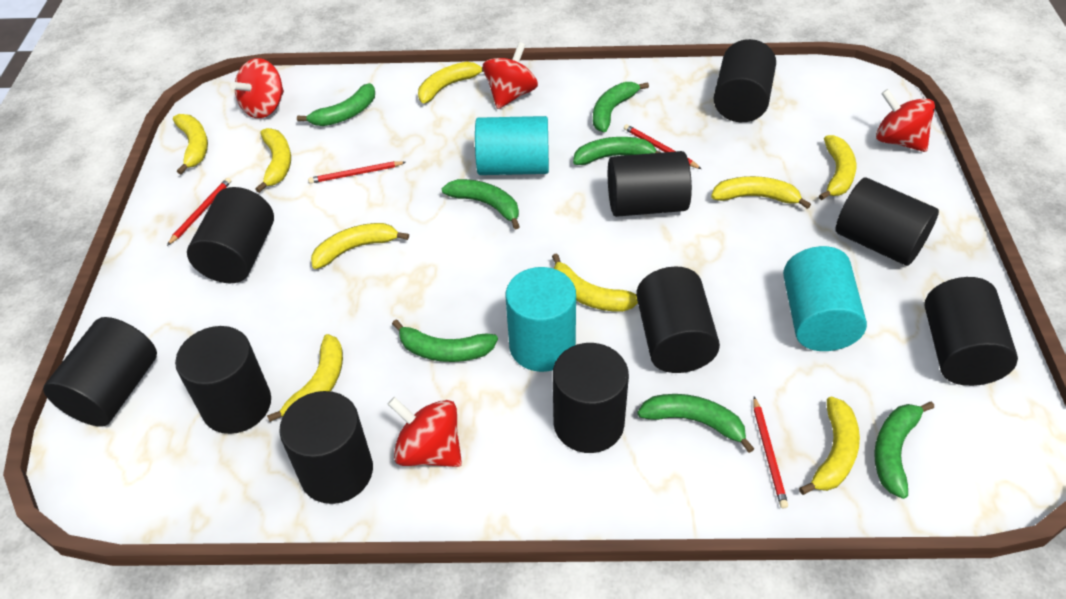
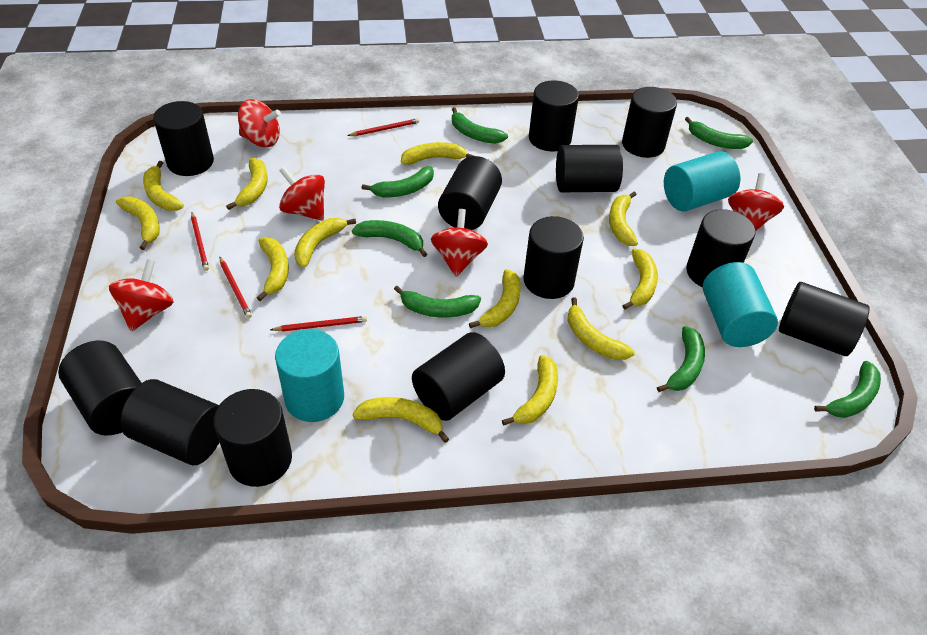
black cylinder: [43,317,157,427] [175,326,271,434] [187,187,274,283] [279,391,373,504] [553,343,629,453] [608,151,692,217] [636,266,720,373] [714,39,776,122] [835,178,939,266] [924,277,1018,386] = 10 -> [58,341,141,436] [120,379,219,465] [153,101,214,176] [214,389,292,487] [412,332,505,421] [438,156,502,230] [523,216,584,299] [529,81,579,151] [556,145,623,192] [622,87,677,158] [686,209,755,287] [779,282,870,356] = 12
red spinning top: [230,58,284,118] [388,397,462,467] [483,42,538,109] [876,89,935,152] = 4 -> [109,259,173,331] [238,99,281,147] [279,166,325,221] [431,209,488,277] [728,173,784,231] = 5
yellow banana: [173,114,208,175] [255,128,291,193] [267,334,343,422] [311,223,409,269] [418,62,484,104] [552,253,638,312] [711,176,811,209] [799,396,860,495] [819,135,856,200] = 9 -> [116,197,160,250] [143,161,184,211] [226,158,268,210] [257,237,289,301] [294,218,356,268] [352,397,449,443] [401,142,474,165] [469,269,521,328] [502,355,558,426] [568,297,635,360] [609,192,638,246] [622,249,658,310] = 12

